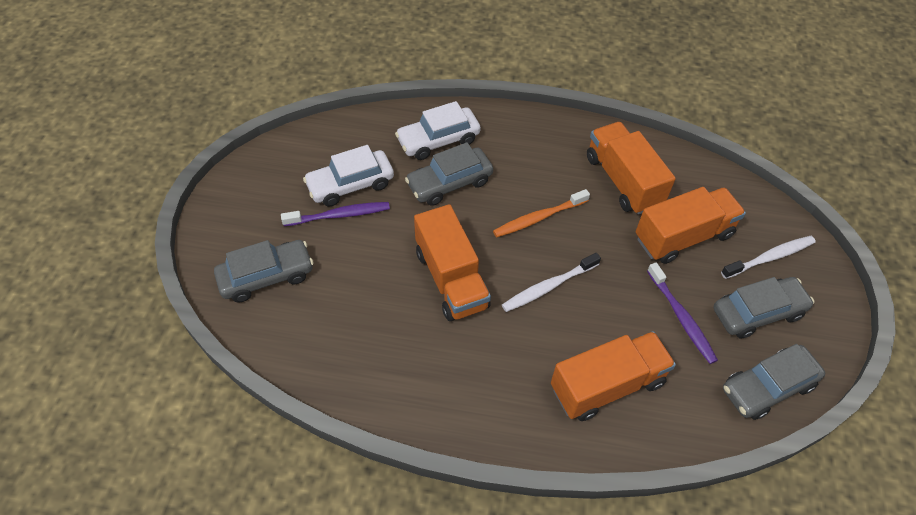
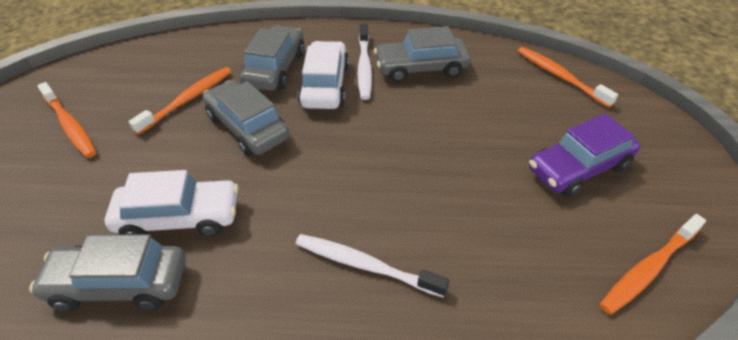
orange toothbrush: [493,189,590,237] = 1 -> [37,82,97,158] [128,67,232,135] [518,47,618,108] [599,214,706,315] = 4
orange truck: [414,204,491,321] [551,331,676,421] [587,122,676,215] [635,187,746,264] = 4 -> none = 0
purple car: none = 0 -> [529,113,640,197] = 1
purple toothbrush: [281,202,390,226] [647,262,718,364] = 2 -> none = 0

